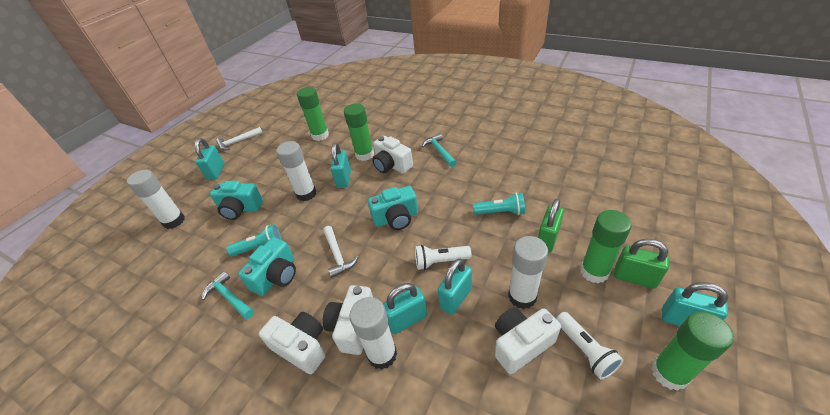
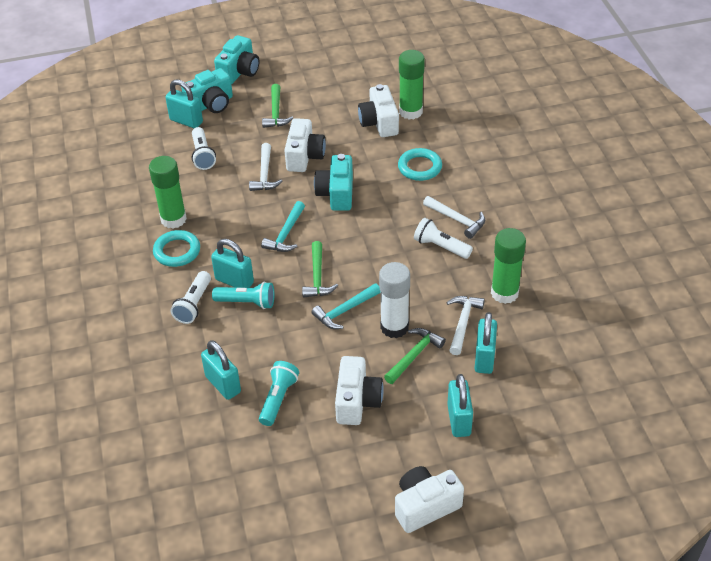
green glue stick: [297,87,329,141] [344,104,374,161] [580,210,632,283] [651,312,734,391] = 4 -> [149,156,187,229] [399,50,425,119] [491,228,526,304] = 3
green hammer: none = 0 -> [262,84,293,128] [302,241,338,298] [384,328,446,384] = 3
green padlock: [538,199,564,253] [614,239,669,289] = 2 -> none = 0
turquoise ring: none = 0 -> [153,230,200,267] [398,148,442,181] = 2
white flashlight: [415,245,471,270] [556,312,623,380] = 2 -> [171,271,211,324] [192,127,216,170] [414,218,473,259] = 3
white glue stick: [127,169,185,229] [276,141,317,201] [349,297,397,370] [508,236,548,309] = 4 -> [379,262,410,338] = 1
white hammer: [216,127,262,150] [323,226,358,278] = 2 -> [249,143,282,191] [423,196,485,239] [446,296,485,355] = 3

